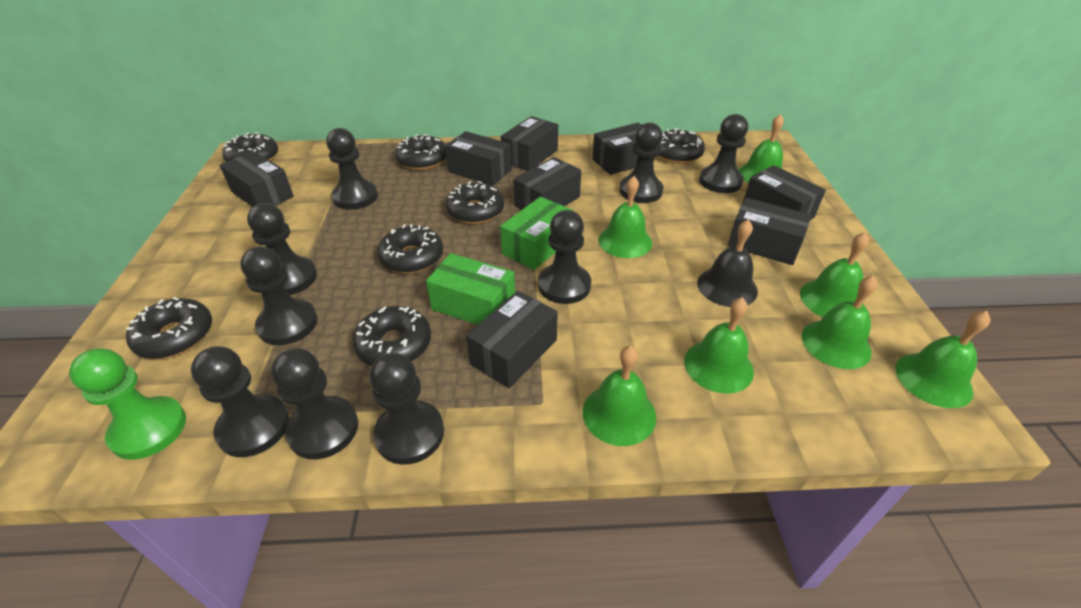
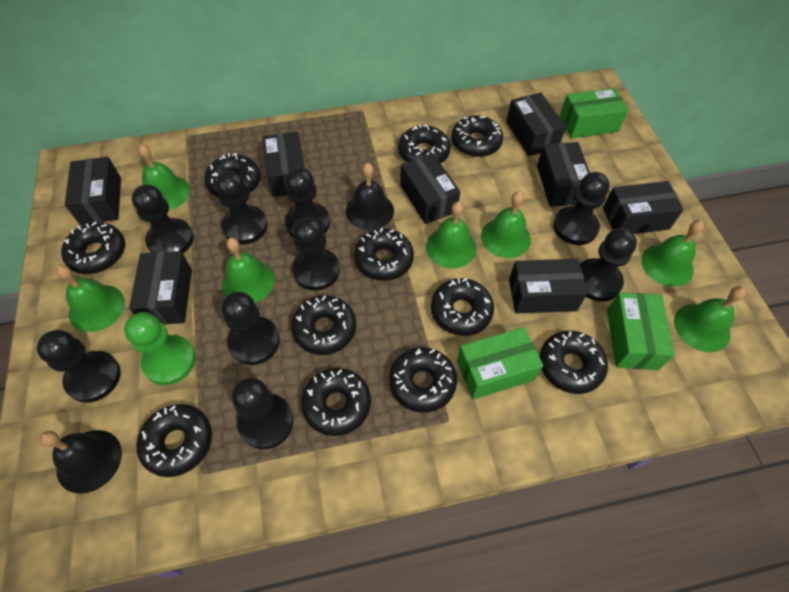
black bell: [697,220,758,307] = 1 -> [40,430,122,494] [346,163,394,230] = 2
black donut: [126,297,212,359] [222,132,278,162] [352,306,431,366] [377,224,443,274] [395,134,447,170] [446,181,504,224] [658,128,705,164] = 7 -> [61,222,125,274] [136,404,212,477] [204,153,260,197] [291,295,356,355] [301,368,371,436] [354,228,414,281] [389,347,457,413] [398,124,451,163] [431,278,494,336] [451,115,503,157] [539,330,608,394] = 11
green box: [426,253,515,325] [500,197,573,270] = 2 -> [457,327,543,399] [560,88,629,139] [607,292,675,370] = 3

